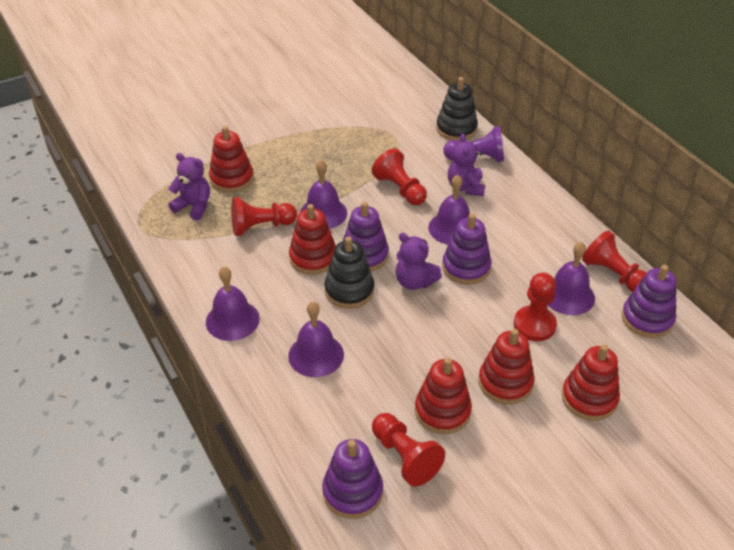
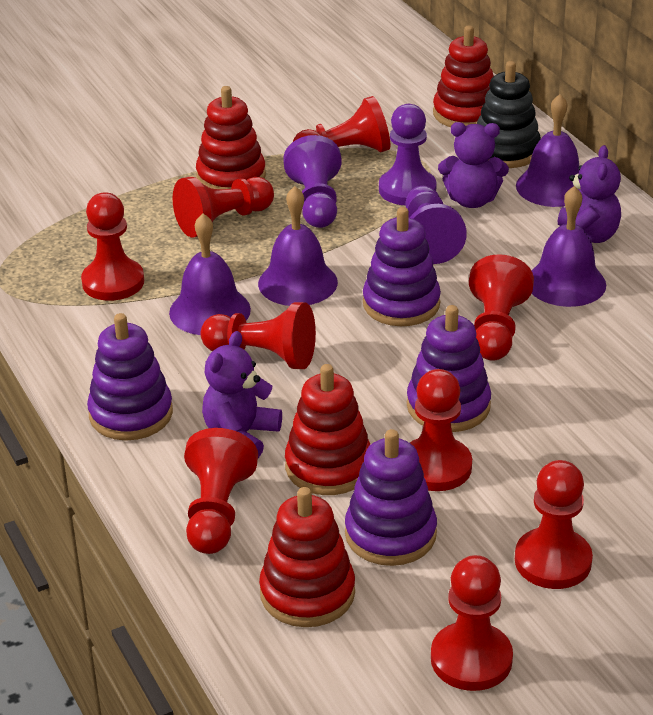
black stacking toy: [324,236,374,309] [436,77,478,141] = 2 -> [477,61,541,168] = 1
purple bell: [206,266,260,341] [288,302,344,377] [300,160,347,229] [428,175,470,245] [548,242,595,315] = 5 -> [169,214,251,335] [258,186,338,306] [516,94,579,207] [531,186,606,307] = 4
purple pawn: [443,126,504,162] = 1 -> [283,135,342,228] [379,104,437,205] [405,186,467,264] = 3
red pawn: [231,197,297,236] [372,148,427,205] [372,413,445,486] [514,272,557,341] [582,230,646,292] = 5 -> [81,193,144,301] [173,177,274,237] [184,428,258,554] [200,302,316,369] [293,96,390,152] [410,369,472,491] [431,555,513,691] [469,254,534,361] [515,460,593,589] = 9
red stacking toy: [209,126,254,193] [289,204,336,275] [415,357,472,434] [479,329,534,404] [562,344,620,421] = 5 -> [196,86,266,189] [259,487,355,627] [285,364,371,495] [433,25,494,127] = 4

